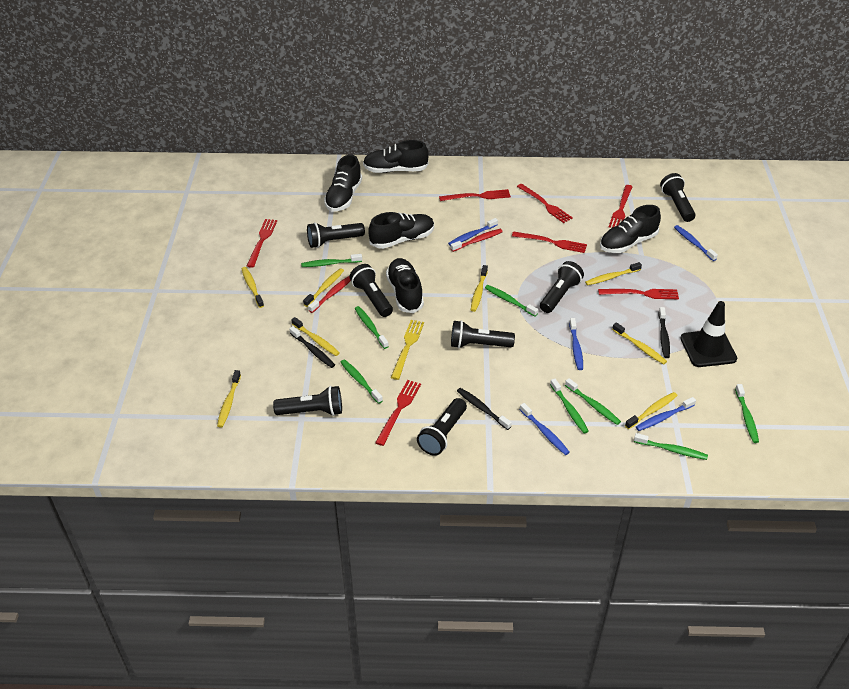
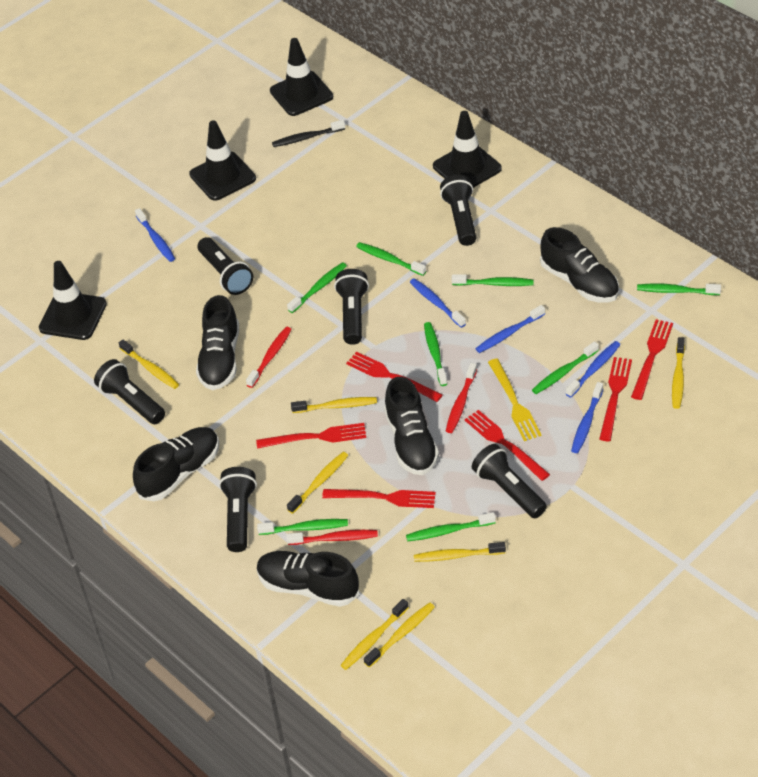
black flashlight: [273,386,342,416] [307,222,365,248] [349,264,393,317] [417,398,467,456] [451,320,515,348] [540,261,584,313] [660,173,696,222] = 7 -> [94,359,165,424] [198,237,253,295] [219,467,257,552] [334,269,369,345] [440,175,477,246] [472,444,547,518] = 6
black toothbrush: [289,326,335,368] [457,388,512,430] [659,307,670,358] = 3 -> [272,120,345,147] = 1
black traffic cone: [680,301,737,367] = 1 -> [39,261,107,340] [189,120,256,201] [270,38,333,116] [433,111,502,188] = 4
red fork: [247,219,277,268] [375,380,421,446] [439,189,511,201] [512,231,587,253] [517,184,573,223] [598,289,679,299] [609,185,633,228] = 7 -> [256,423,366,449] [322,489,436,508] [346,352,442,402] [465,410,550,481] [599,357,632,441] [631,319,673,400] = 6
red toothbrush: [308,276,351,313] [451,229,503,252] = 2 -> [246,327,292,388] [286,530,378,545] [446,363,477,433] = 3
yellow toothbrush: [217,370,241,428] [242,267,264,308] [291,317,340,356] [303,268,344,307] [471,265,488,312] [585,262,642,285] [612,322,667,364] [625,392,677,429] = 8 -> [119,340,179,389] [287,452,348,514] [291,397,377,413] [341,599,409,670] [364,602,435,668] [414,542,506,562] [672,337,685,409] = 7

